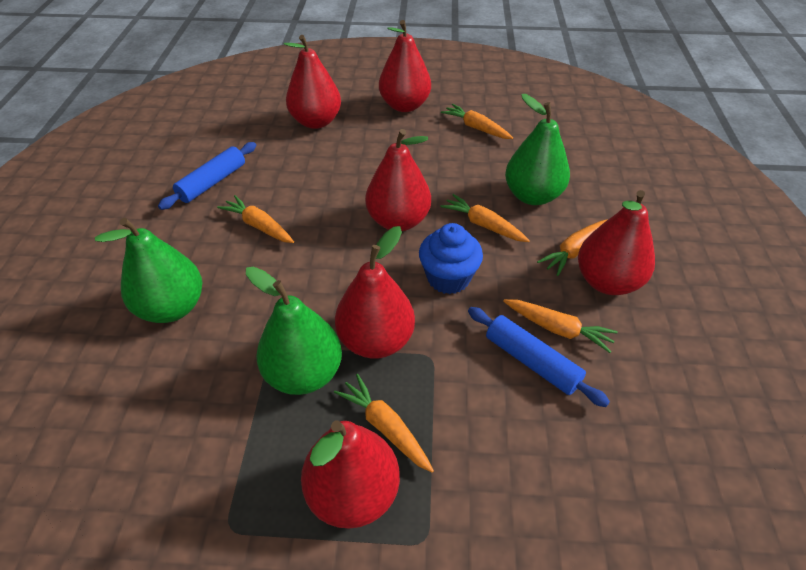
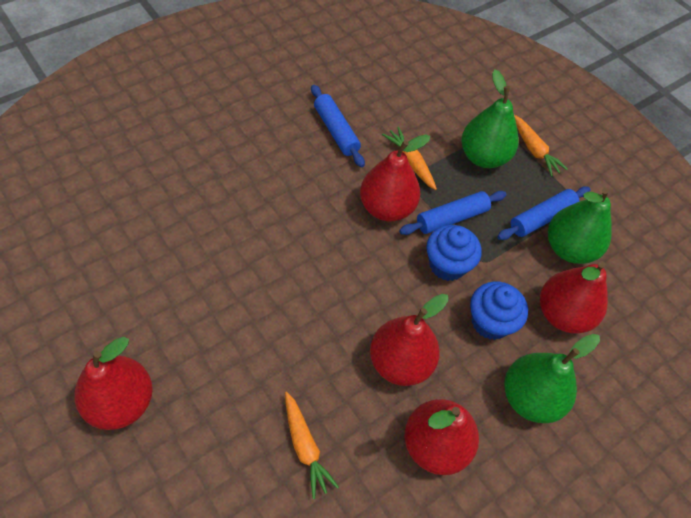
blue cupcake: [419,223,483,294] = 1 -> [427,225,482,281] [470,281,528,340] = 2
blue rolling pin: [158,142,256,210] [468,307,610,407] = 2 -> [311,85,365,167] [399,191,507,235] [497,186,591,240] = 3
orange carrot: [217,195,294,243] [334,374,434,472] [440,194,530,242] [441,104,513,139] [503,299,618,353] [537,219,608,276] = 6 -> [285,392,339,499] [382,127,437,190] [514,115,568,176] = 3
red pear: [284,35,341,129] [301,421,400,528] [335,226,415,359] [365,129,431,231] [379,20,431,112] [578,190,655,295] = 6 -> [74,337,153,430] [360,134,431,222] [370,294,448,386] [405,399,479,475] [540,261,608,334] = 5

